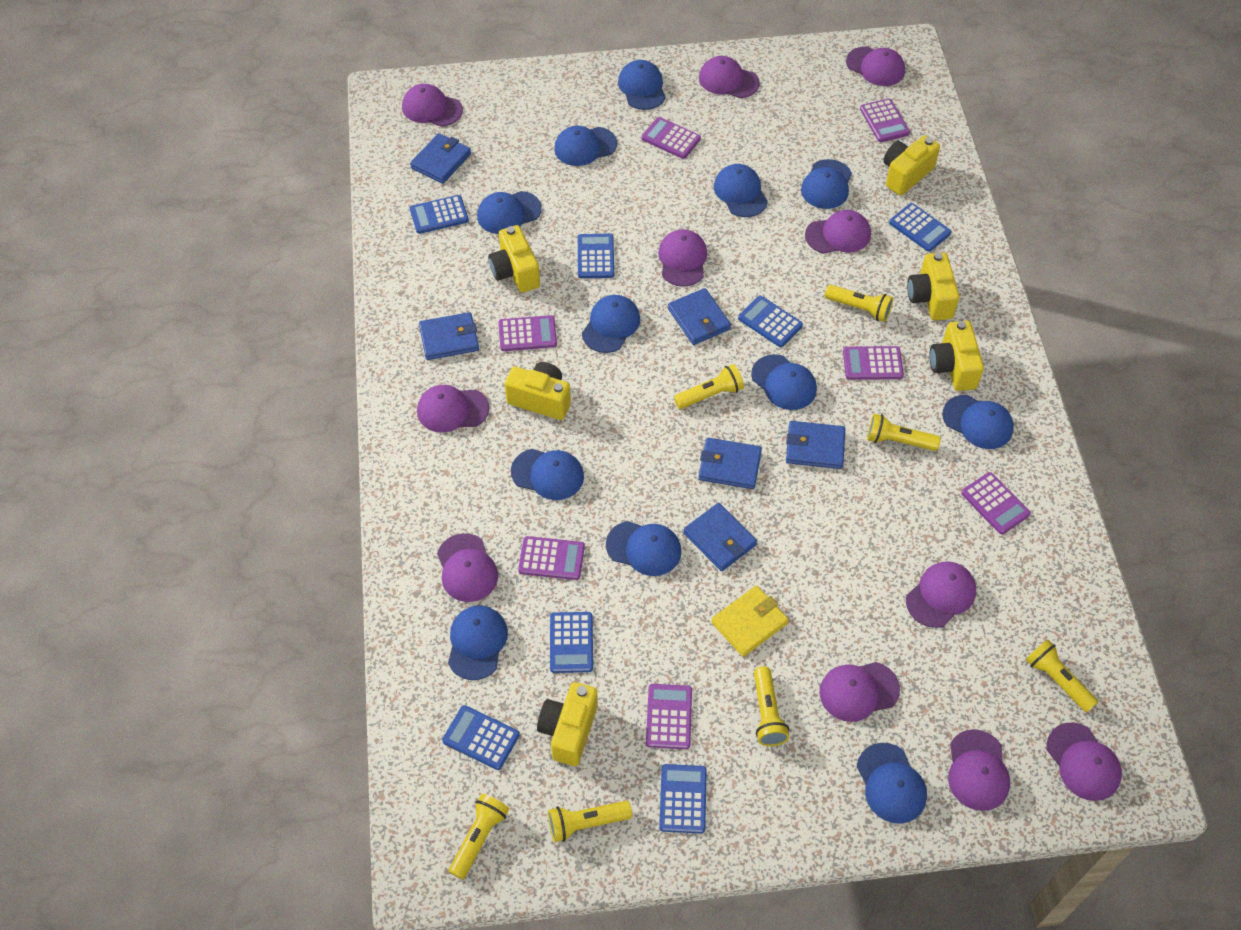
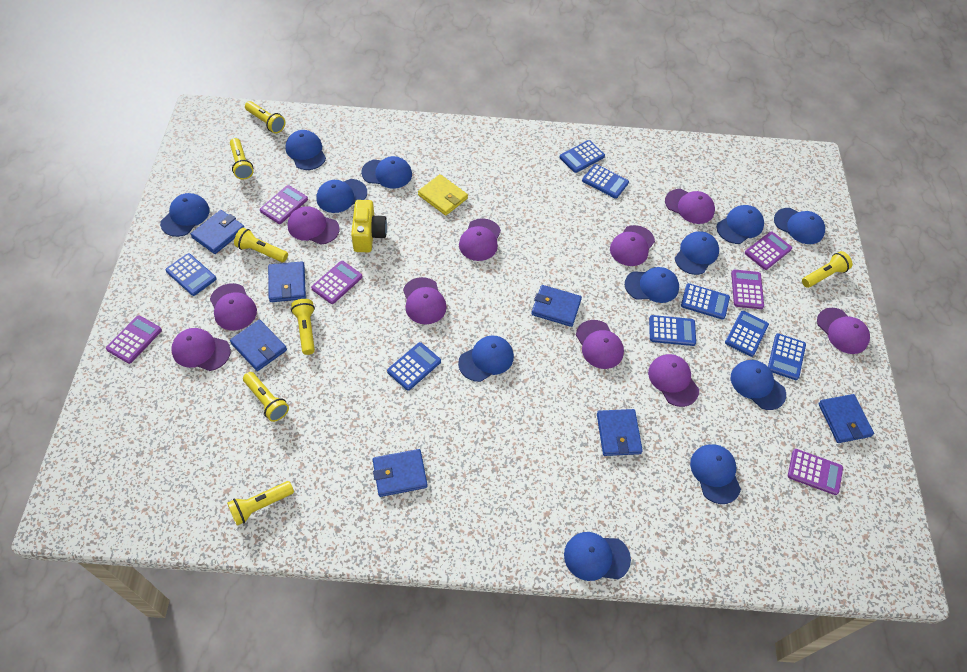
blue calculator: [410,195,469,234] [442,705,520,770] [550,612,593,673] [578,234,614,278] [659,764,707,834] [738,296,803,347] [889,203,952,252] = 7 -> [165,253,217,296] [387,342,441,391] [559,140,605,173] [582,164,629,199] [649,315,696,346] [681,283,730,320] [725,311,769,357] [768,333,806,380] = 8
blue wallet: [410,133,471,184] [419,312,479,360] [668,288,731,345] [683,503,757,571] [699,438,762,489] [786,421,845,469] = 6 -> [191,210,244,254] [230,320,287,371] [268,261,306,302] [373,449,427,497] [531,285,582,327] [597,409,643,456] [818,394,874,443] = 7
purple calculator: [499,315,557,351] [518,536,585,580] [642,117,701,159] [646,684,692,749] [843,346,904,380] [860,99,910,142] [961,472,1031,534] = 7 -> [106,315,162,364] [260,185,308,224] [311,261,362,304] [731,269,764,309] [745,231,792,270] [788,449,843,495] = 6
purple cap: [402,84,463,127] [417,385,489,433] [437,533,498,602] [658,229,707,287] [699,56,759,98] [805,210,871,254] [820,662,900,722] [846,47,905,86] [906,561,976,628] [948,729,1010,811] [1047,722,1122,801] = 11 -> [171,328,231,371] [210,283,257,330] [288,206,340,245] [403,277,447,324] [459,218,501,261] [576,320,624,369] [610,225,655,266] [648,354,699,407] [665,189,715,224] [817,308,870,354] = 10
yellow camera: [488,225,540,293] [505,362,571,420] [537,682,598,766] [883,135,940,196] [907,252,959,320] [929,321,984,391] = 6 -> [351,200,387,252] = 1

